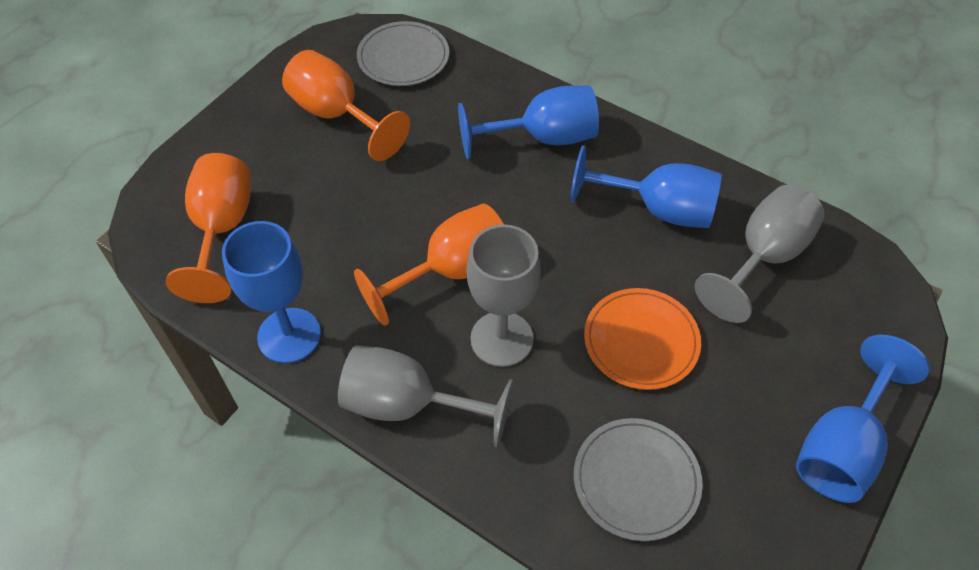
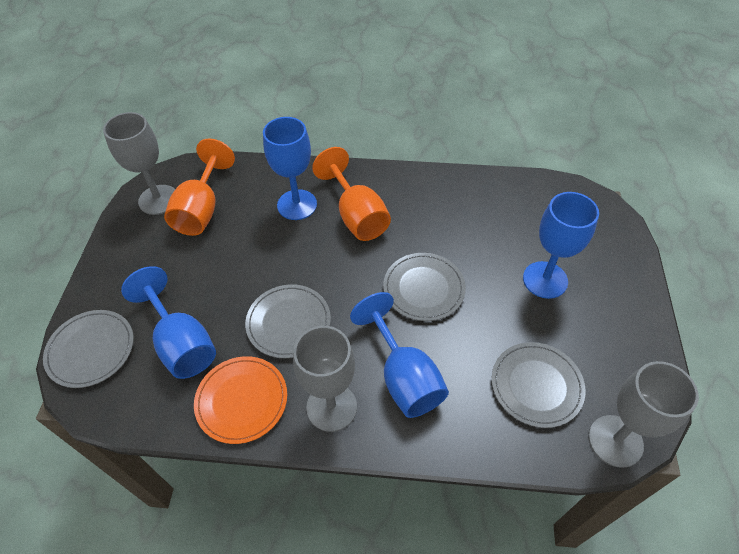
grey plate: [357,21,449,86] [574,418,703,541] = 2 -> [43,310,134,388] [245,284,331,358] [383,253,466,321] [492,342,586,428] = 4
orange goblet: [166,153,251,303] [282,50,410,161] [354,204,504,326] = 3 -> [164,138,235,236] [312,147,391,241] = 2

